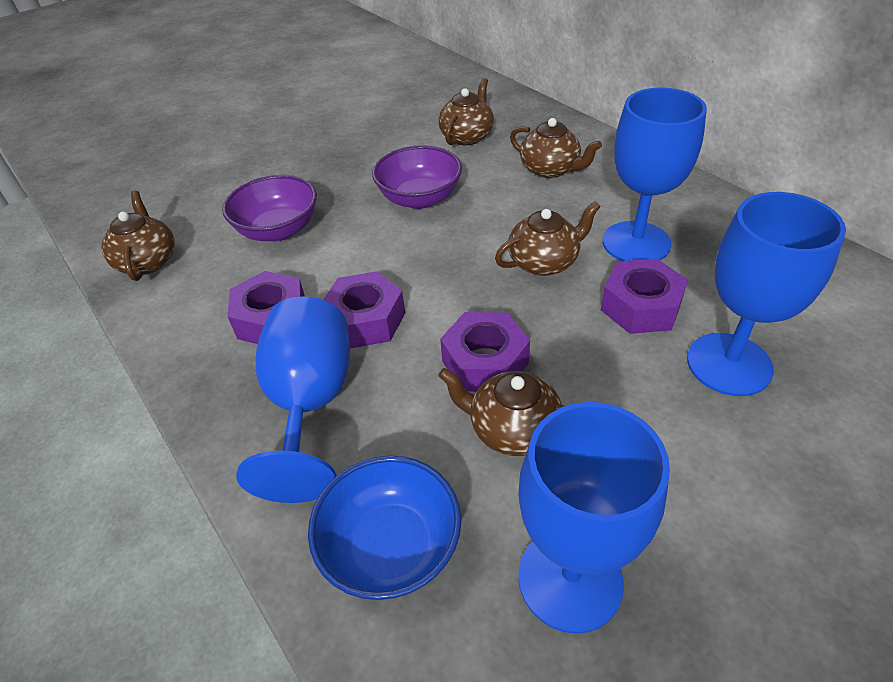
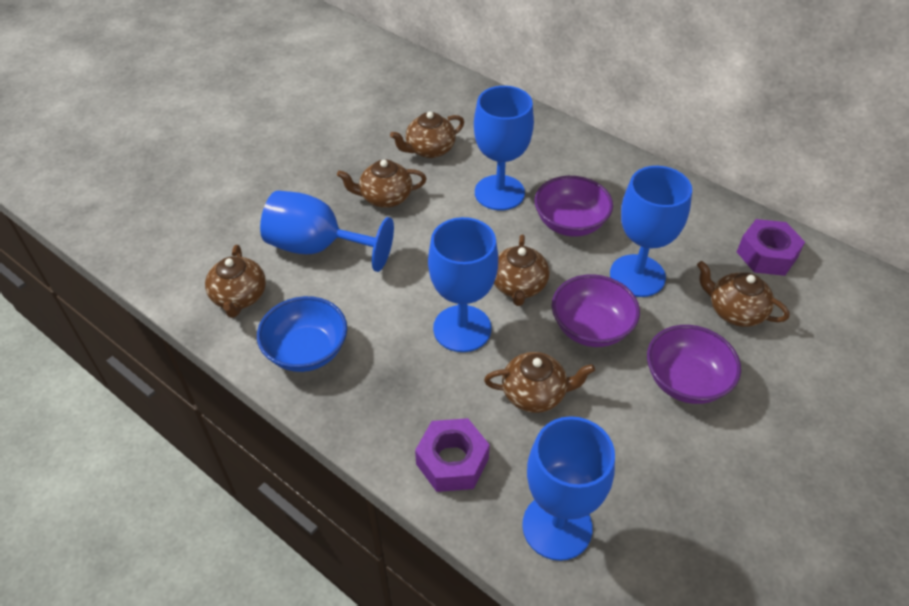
blue goblet: [236,296,350,503] [518,402,670,634] [603,87,707,261] [687,192,846,396] = 4 -> [260,191,394,272] [428,217,498,352] [474,86,534,210] [522,416,615,561] [610,166,692,297] = 5
brown teapot: [101,191,175,281] [438,78,494,145] [438,368,564,456] [495,201,601,276] [510,118,602,178] = 5 -> [205,245,266,318] [337,160,427,208] [390,111,464,158] [484,352,595,413] [494,235,549,306] [697,261,790,327] = 6
purple bowl: [222,175,317,241] [372,145,462,209] = 2 -> [534,176,613,237] [552,274,640,347] [647,325,741,404] = 3
purple nut: [227,271,305,344] [323,271,405,349] [440,312,530,392] [601,258,688,334] = 4 -> [415,418,490,492] [737,219,805,276] = 2

